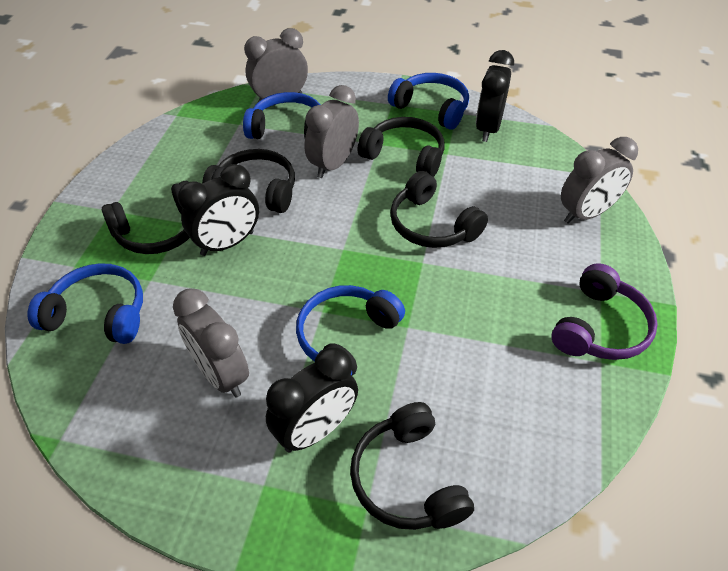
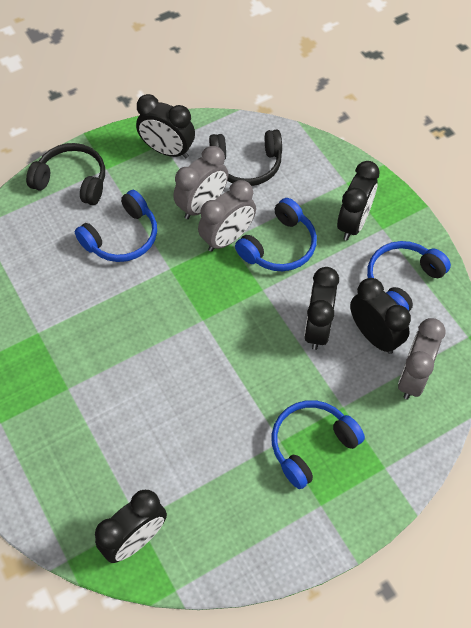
black clock: [178,164,259,256] [266,347,358,453] [476,50,514,142] = 3 -> [95,490,167,563] [136,94,195,158] [304,267,339,350] [337,161,380,240] [350,278,411,354] = 5
black headphones: [102,181,190,254] [202,149,295,213] [350,402,474,530] [357,117,444,177] [390,171,488,248] = 5 -> [26,143,105,205] [209,130,282,186] = 2
grey clock: [173,288,249,398] [244,28,308,102] [305,85,359,178] [561,137,638,224] = 4 -> [173,146,228,219] [198,180,256,252] [398,318,446,399] = 3
purple headphones: [551,263,658,360] = 1 -> none = 0

